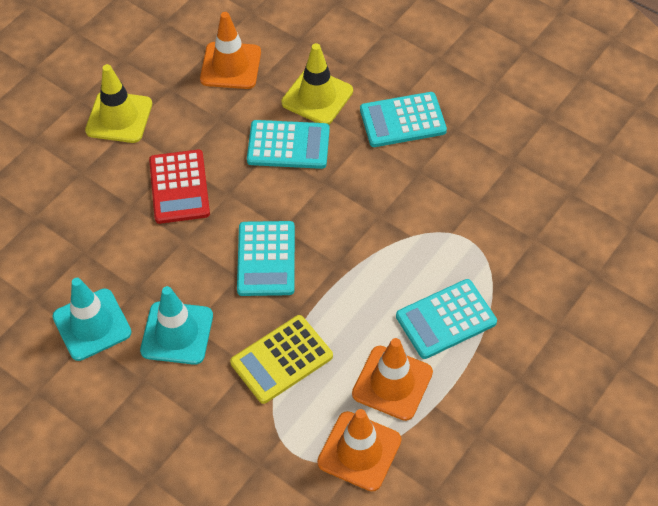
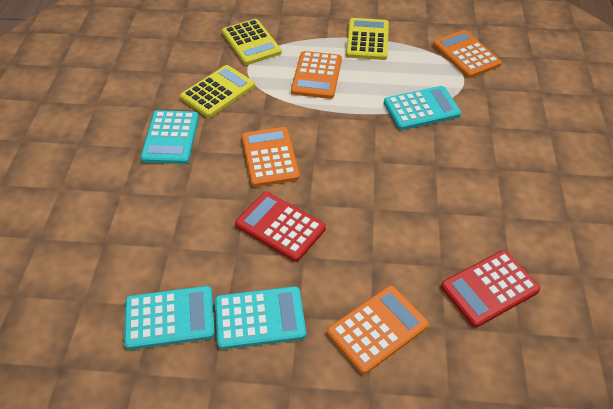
orange calculator: none = 0 -> [242,127,300,187] [291,51,342,99] [327,286,429,374] [433,30,502,78] = 4
orange traffic cone: [200,12,261,89] [317,409,401,492] [352,338,433,421] = 3 -> none = 0
red calculator: [149,150,210,224] = 1 -> [235,192,326,262] [441,250,540,327] = 2
turquoise traffic cone: [52,278,131,361] [140,286,213,365] = 2 -> none = 0
yellow calculator: [230,315,333,404] = 1 -> [180,65,255,118] [222,19,282,65] [346,18,389,60] = 3
yellow traffic cone: [85,64,152,143] [281,43,353,125] = 2 -> none = 0

